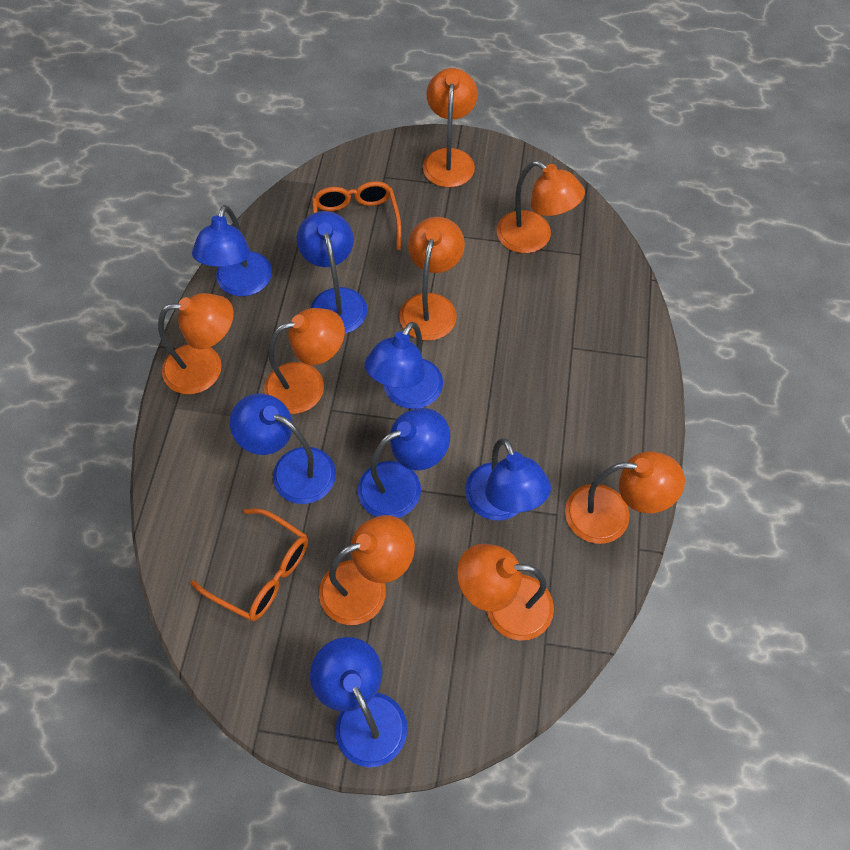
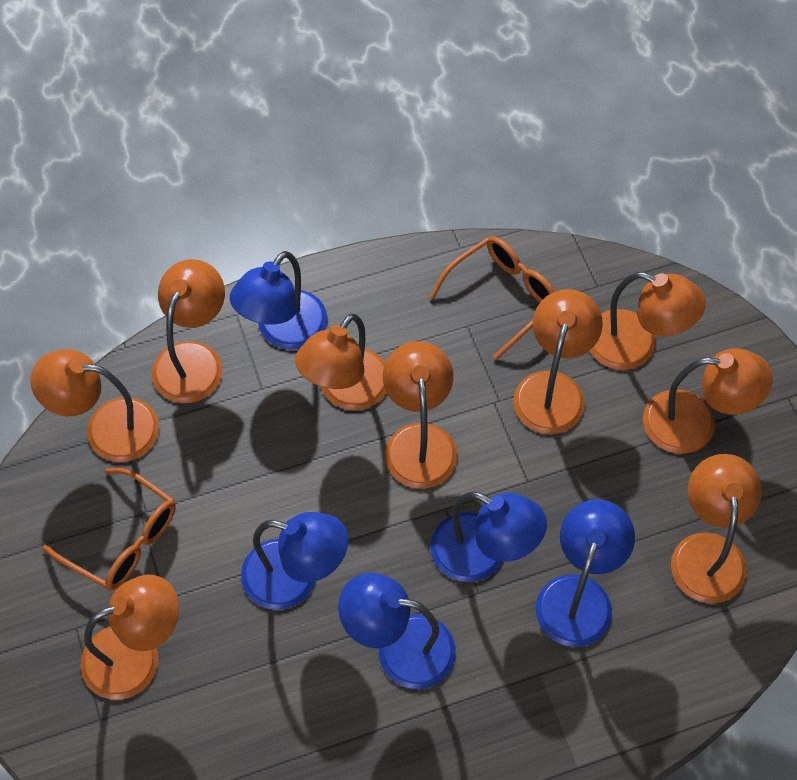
blue lamp: [192,205,272,296] [230,393,336,504] [297,211,367,334] [310,637,407,768] [358,408,450,518] [365,322,443,409] [465,438,551,520] = 7 -> [230,251,327,350] [241,512,348,610] [338,573,456,689] [430,492,547,582] [536,499,635,647] = 5
orange lamp: [158,293,234,394] [264,308,345,414] [319,515,415,625] [399,217,465,341] [423,68,478,188] [457,544,554,641] [497,161,585,253] [565,451,685,544] = 8 -> [30,349,159,462] [81,575,179,700] [152,259,225,403] [295,314,387,410] [383,341,457,489] [513,289,603,434] [590,272,706,370] [643,348,773,454] [671,454,762,603] = 9

